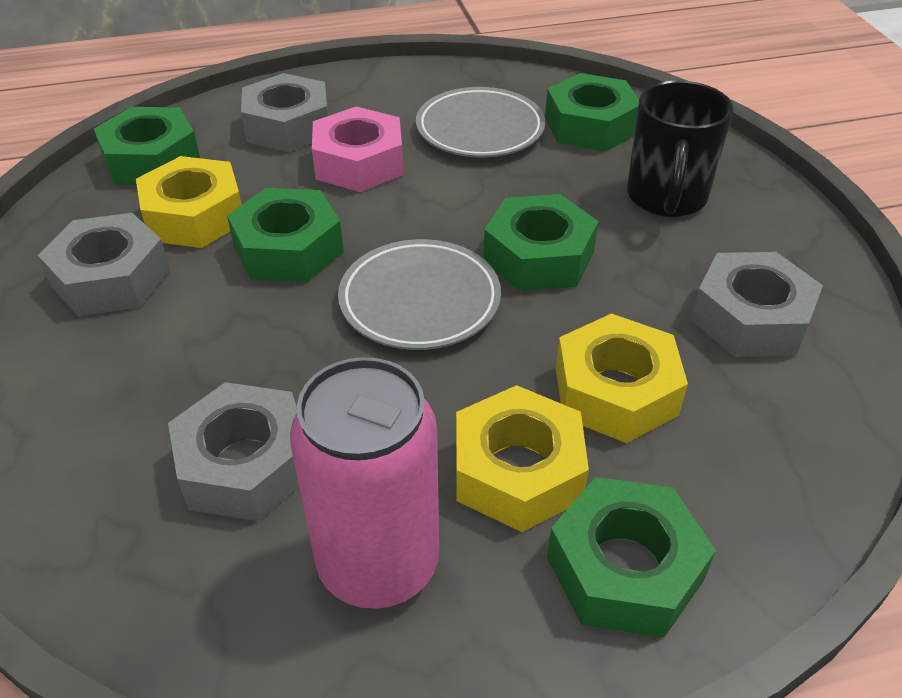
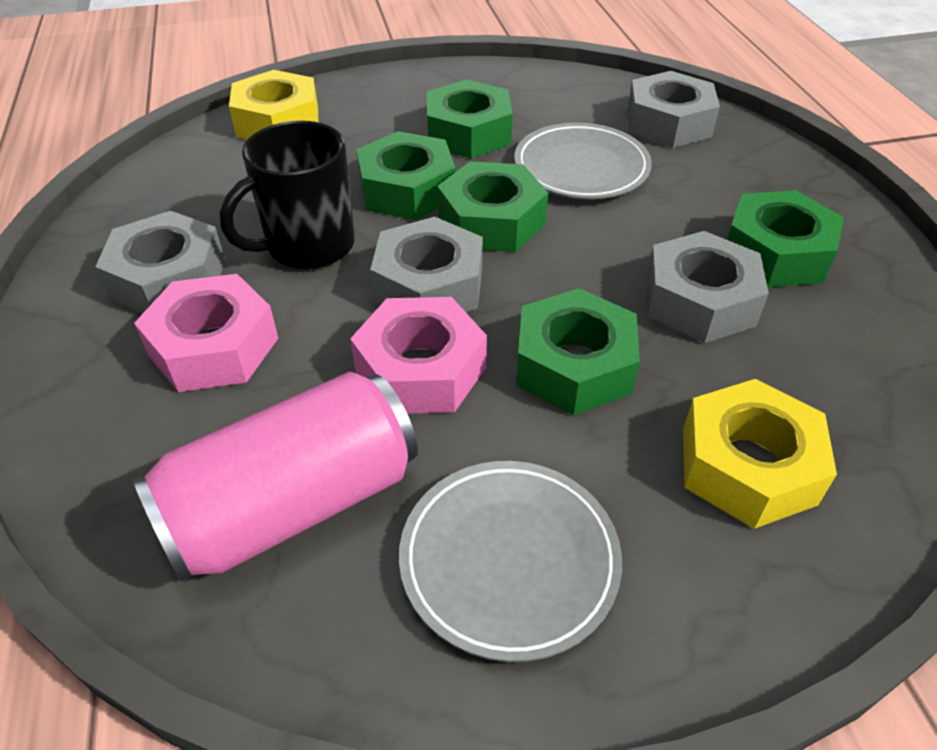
pink nut: [312,107,403,192] = 1 -> [134,274,278,392] [350,297,487,414] = 2
yellow nut: [136,156,242,248] [456,385,589,532] [556,313,688,443] = 3 -> [229,70,318,140] [683,379,837,529] = 2

